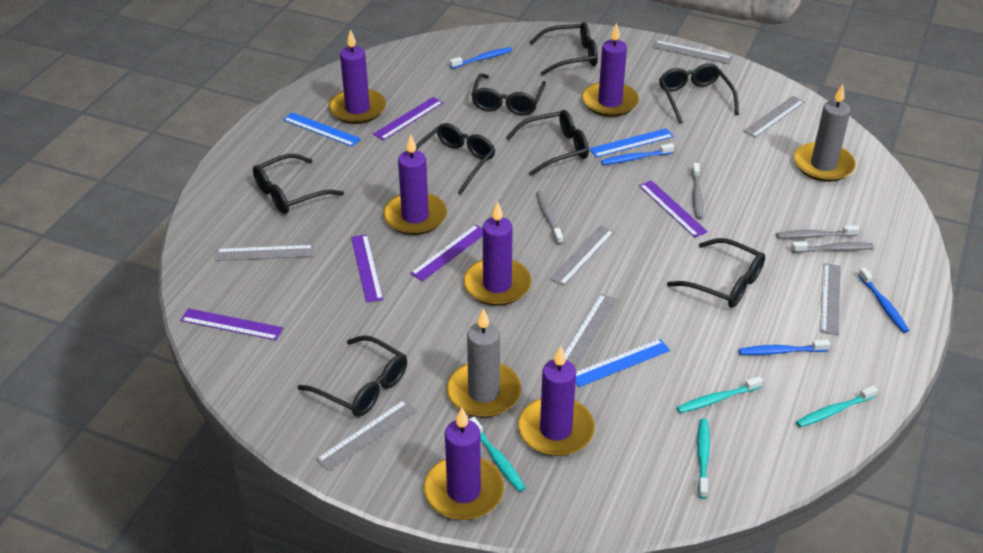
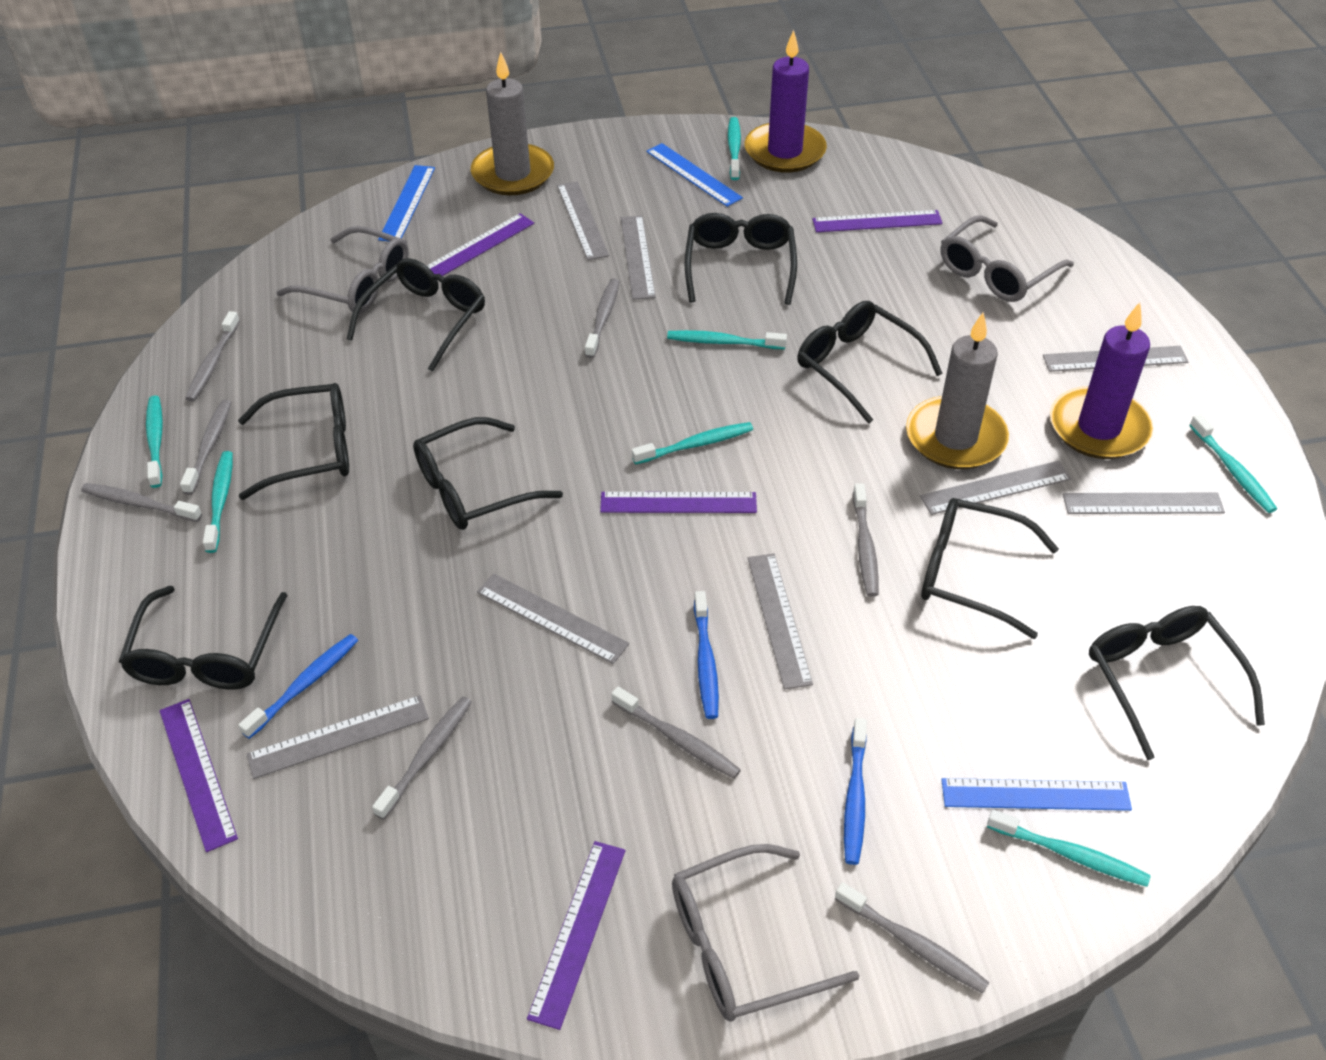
blue toothbrush: [450,47,513,69] [601,143,674,165] [739,340,830,355] [858,268,909,333] = 4 -> [238,634,358,739] [694,591,719,719] [844,718,867,865] = 3
grey glasses: none = 0 -> [277,226,408,314] [672,844,860,1022] [941,215,1074,302] = 3
grey ruler: [215,245,314,261] [316,400,417,471] [550,225,614,286] [564,294,617,367] [652,40,732,64] [743,96,805,138] [820,263,841,335] = 7 -> [247,695,429,779] [477,574,629,664] [557,181,609,260] [621,216,656,300] [748,554,813,689] [920,461,1071,515] [1043,346,1188,372] [1063,493,1225,514] = 8
grey toothbrush: [536,191,563,245] [692,163,703,219] [776,225,859,239] [791,241,874,253] = 4 -> [81,483,202,522] [180,400,231,495] [185,311,240,402] [372,696,472,820] [585,278,619,358] [611,687,741,779] [835,882,989,994] [853,483,879,597] = 8
purple candle: [329,29,386,124] [383,134,447,235] [424,408,504,520] [463,201,531,306] [518,346,595,456] [582,23,639,117] = 6 -> [745,30,827,172] [1050,302,1153,459] = 2
turquoise toothbrush: [469,417,526,492] [676,376,763,413] [697,418,710,499] [796,385,878,427] = 4 -> [146,396,163,488] [203,451,233,553] [632,422,753,465] [667,330,787,349] [728,117,741,180] [987,809,1151,887] [1189,414,1277,513] = 7

